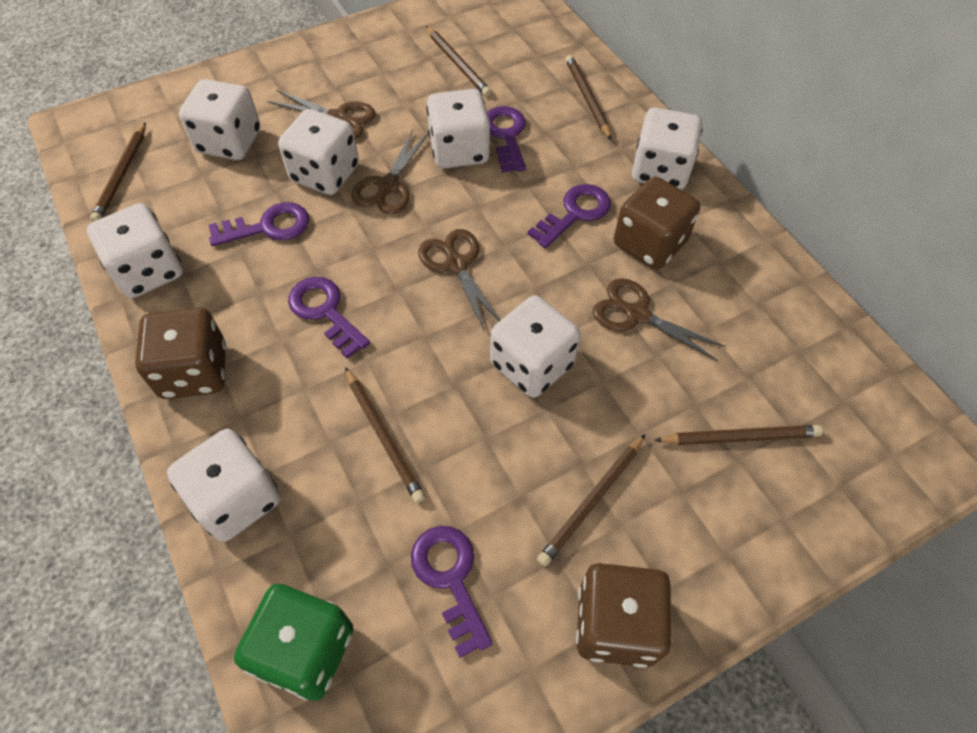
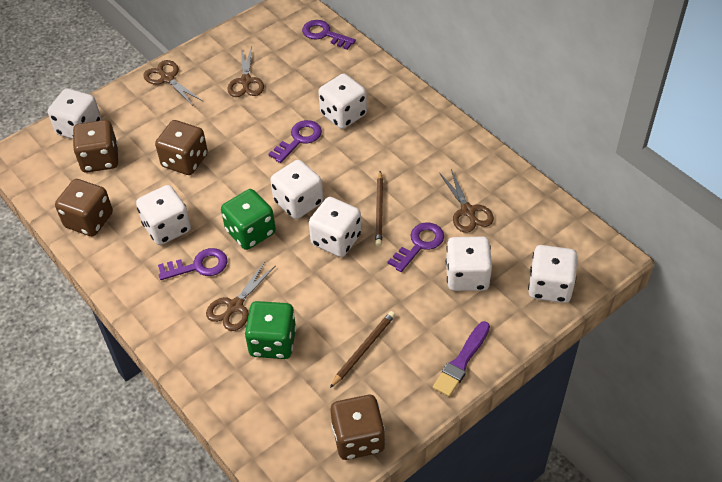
brown dice: [135,308,226,399] [576,563,672,668] [614,177,700,270] = 3 -> [55,179,113,236] [73,120,118,172] [155,120,208,175] [330,395,385,460] = 4
brown pencil: [90,122,146,222] [345,367,425,503] [426,26,491,97] [537,434,646,567] [565,55,612,140] [654,425,823,445] = 6 -> [330,311,395,388] [375,171,383,246] = 2
green dice: [234,584,353,701] = 1 -> [221,189,276,250] [245,301,296,359] = 2
purple brush: none = 0 -> [433,321,490,397] = 1
purple key: [209,202,309,246] [288,277,370,358] [411,526,492,658] [487,106,526,173] [527,184,611,248] = 5 -> [158,248,228,280] [268,120,322,163] [302,20,356,50] [388,222,444,272] = 4

